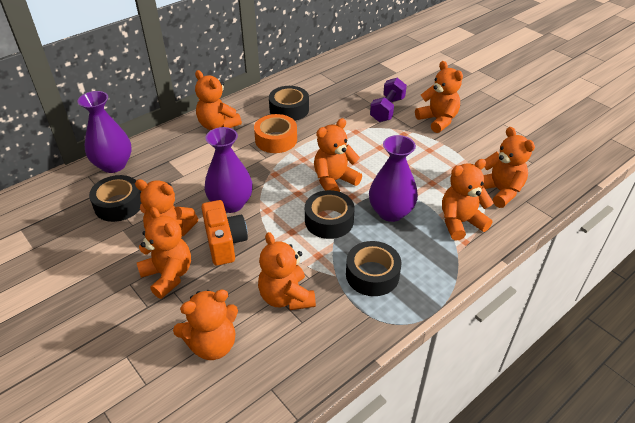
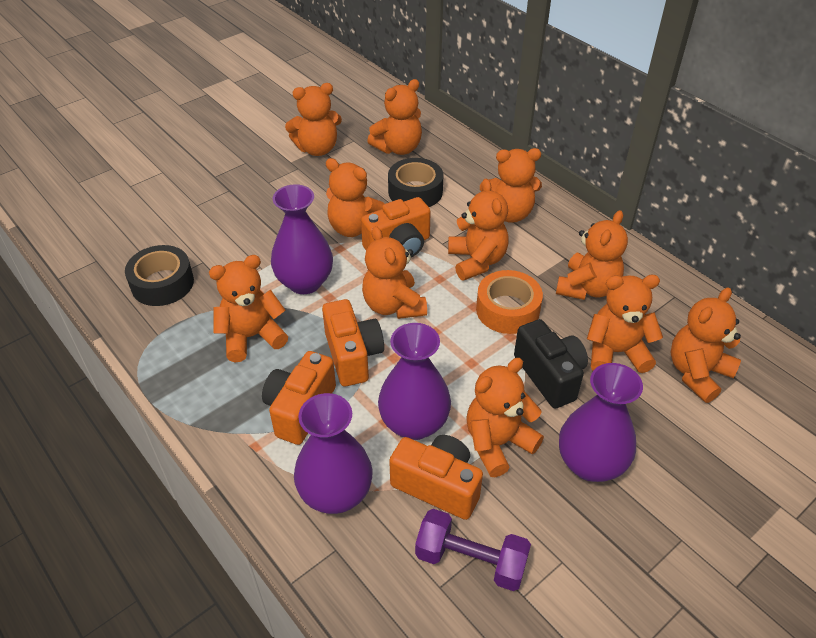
black camera: none = 0 -> [514,319,588,408] = 1
black tape: [89,175,141,222] [269,86,309,121] [305,190,355,239] [346,241,401,296] = 4 -> [125,245,194,306] [388,158,444,207] = 2
orange camera: [201,200,248,266] = 1 -> [262,351,336,445] [322,299,384,386] [361,197,431,257] [389,435,483,520] = 4
orange teddy bear: [135,179,198,236] [137,207,191,299] [173,290,238,360] [195,70,242,130] [258,232,316,310] [314,118,362,192] [415,61,463,133] [442,159,494,241] [482,127,535,208] = 9 -> [209,255,288,362] [285,83,342,156] [326,158,385,237] [362,226,427,319] [367,79,422,155] [448,179,509,281] [466,358,544,477] [480,148,542,223] [556,210,628,300] [587,275,663,373] [670,287,741,403] = 11
purple vase: [78,91,132,173] [204,127,253,213] [369,135,418,222] = 3 -> [271,184,333,294] [294,393,373,514] [378,323,451,440] [559,363,643,482] = 4

